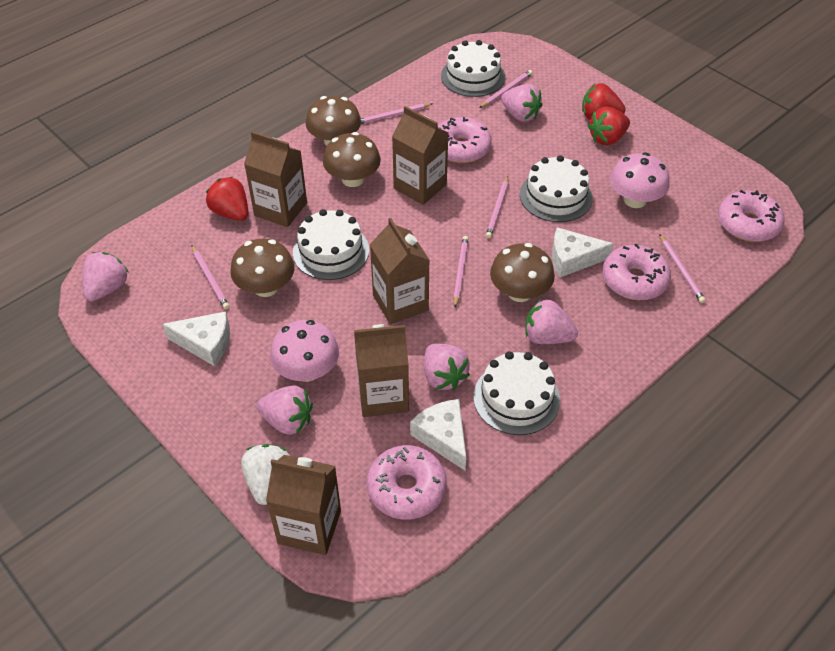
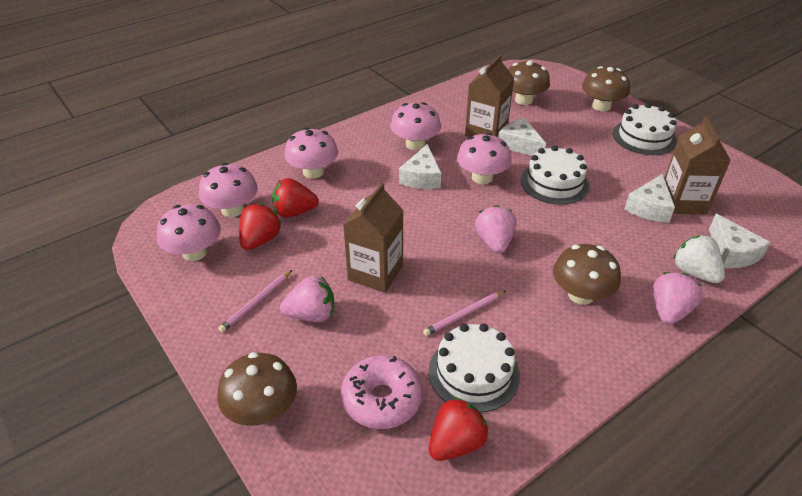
brown carton: [244,131,307,227] [266,455,341,555] [354,324,409,417] [370,218,430,324] [392,106,449,205] = 5 -> [343,183,404,293] [465,55,514,137] [664,117,731,215] = 3
pink donut: [367,445,446,519] [438,117,492,163] [602,244,671,300] [718,190,785,242] = 4 -> [341,355,423,429] = 1
pink mushroom: [270,320,339,382] [610,153,670,208] = 2 -> [157,204,221,261] [199,163,258,217] [284,127,338,179] [390,102,441,150] [457,133,512,184] = 5
pink pencil: [191,245,229,309] [361,103,432,124] [453,236,468,307] [479,70,532,108] [486,176,508,238] [660,235,706,303] = 6 -> [218,270,292,332] [423,290,506,336] = 2
pink strawberry: [82,252,129,301] [257,385,313,435] [424,344,470,390] [501,84,543,122] [525,299,578,344] = 5 -> [280,276,334,322] [475,205,517,253] [653,272,702,324] = 3
white cake: [293,209,369,280] [441,40,505,97] [473,351,560,435] [520,155,593,222] = 4 -> [429,323,520,413] [521,146,589,205] [613,103,677,155] = 3
white cheese: [162,312,230,366] [410,399,466,470] [552,227,614,277] = 3 -> [399,144,441,189] [498,118,546,156] [624,174,675,223] [709,214,771,268] = 4

